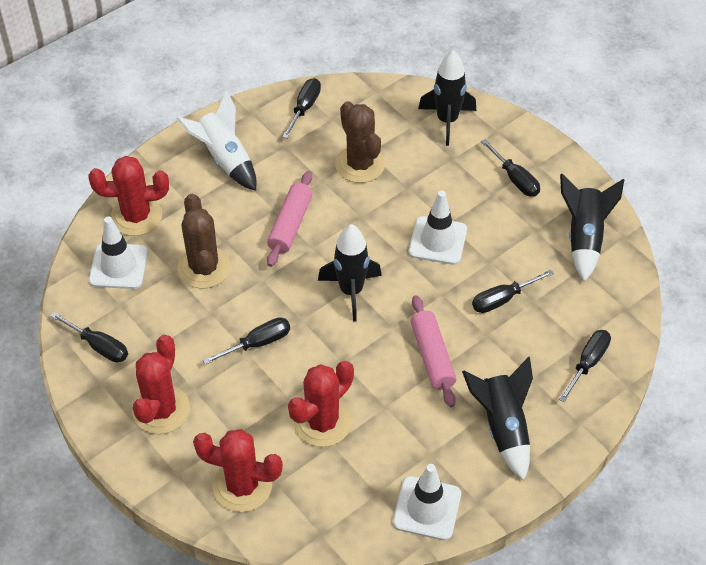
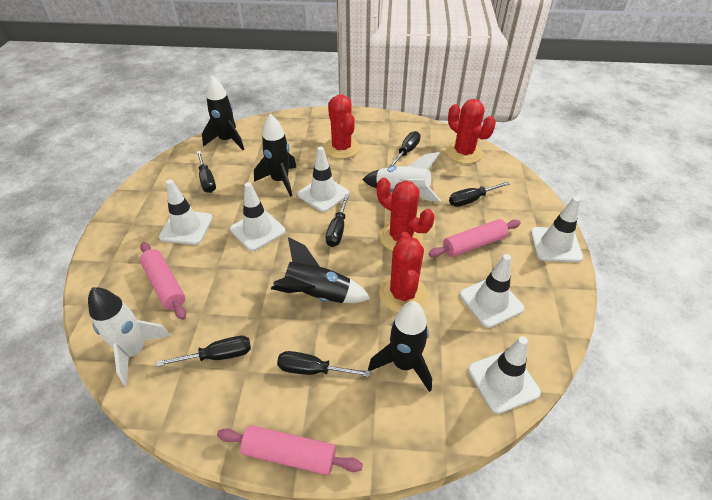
brown cactus: [177,194,231,289] [335,101,385,183] = 2 -> none = 0
pink rolling pin: [267,171,312,267] [411,295,456,407] = 2 -> [140,242,186,320] [217,425,363,475] [429,219,521,257] = 3
white rocket: [176,91,257,191] = 1 -> [88,287,171,385] [362,152,441,202] = 2
white traffic cone: [89,216,148,289] [393,464,461,540] [409,191,467,265] = 3 -> [159,179,213,245] [230,182,285,251] [298,146,349,212] [460,254,524,328] [468,336,541,414] [531,196,583,262] = 6

